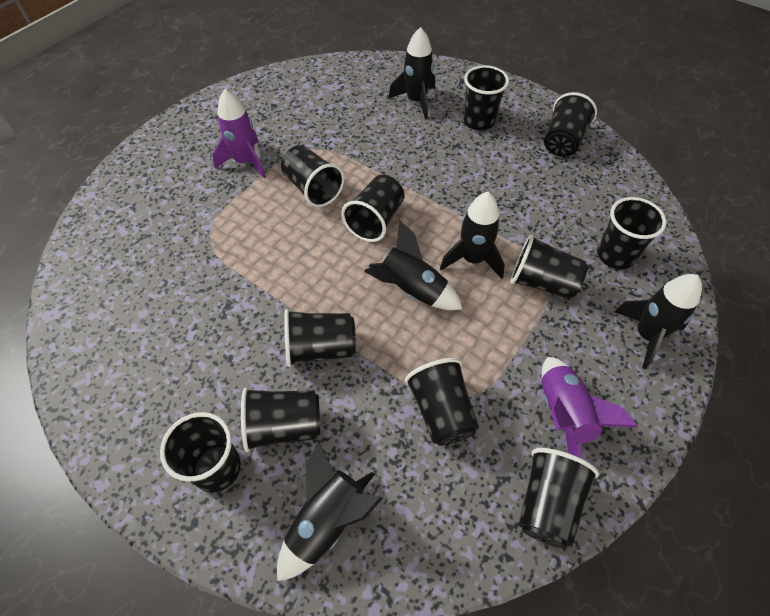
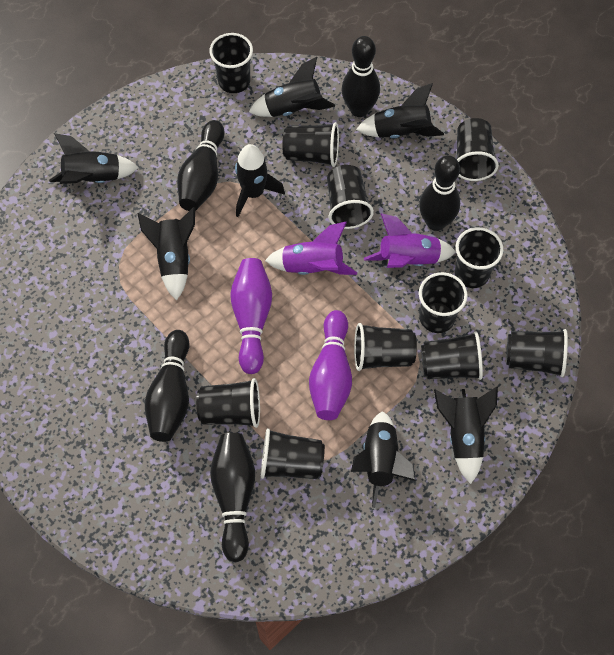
black bowling pin: none = 0 -> [145,330,190,442] [177,120,225,211] [210,433,255,562] [342,36,380,117] [419,155,460,231] = 5
black rocket: [277,442,383,581] [364,220,462,310] [388,27,435,120] [440,192,505,279] [614,274,702,369] = 5 -> [49,133,139,184] [137,207,195,301] [235,144,285,217] [249,57,335,117] [351,411,416,508] [356,83,444,138] [434,386,498,484] = 7
purple bowling pin: none = 0 -> [230,258,272,374] [309,310,352,420] = 2

